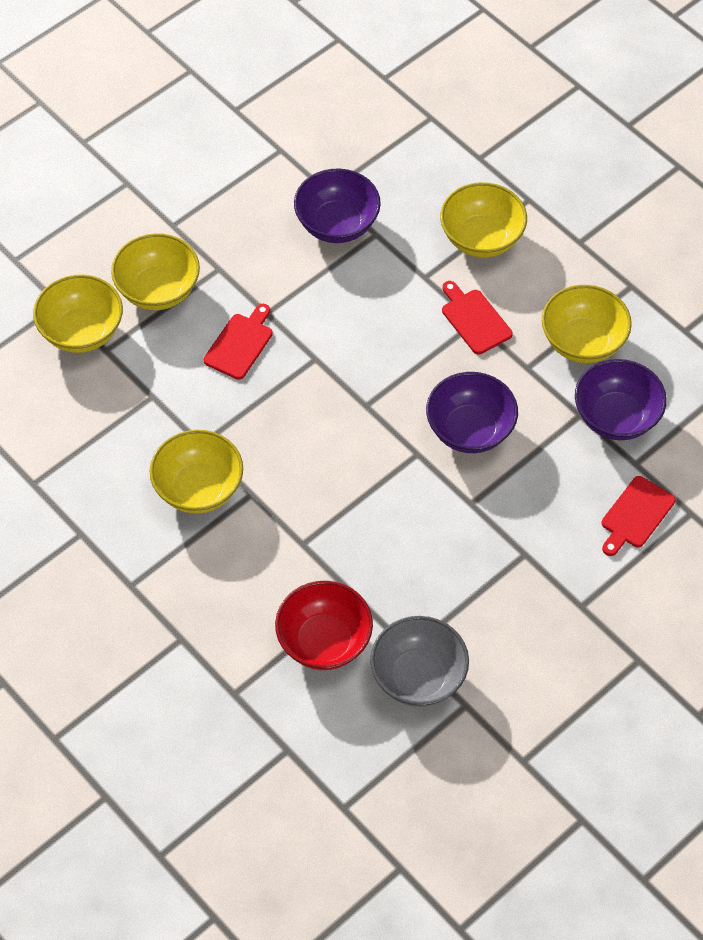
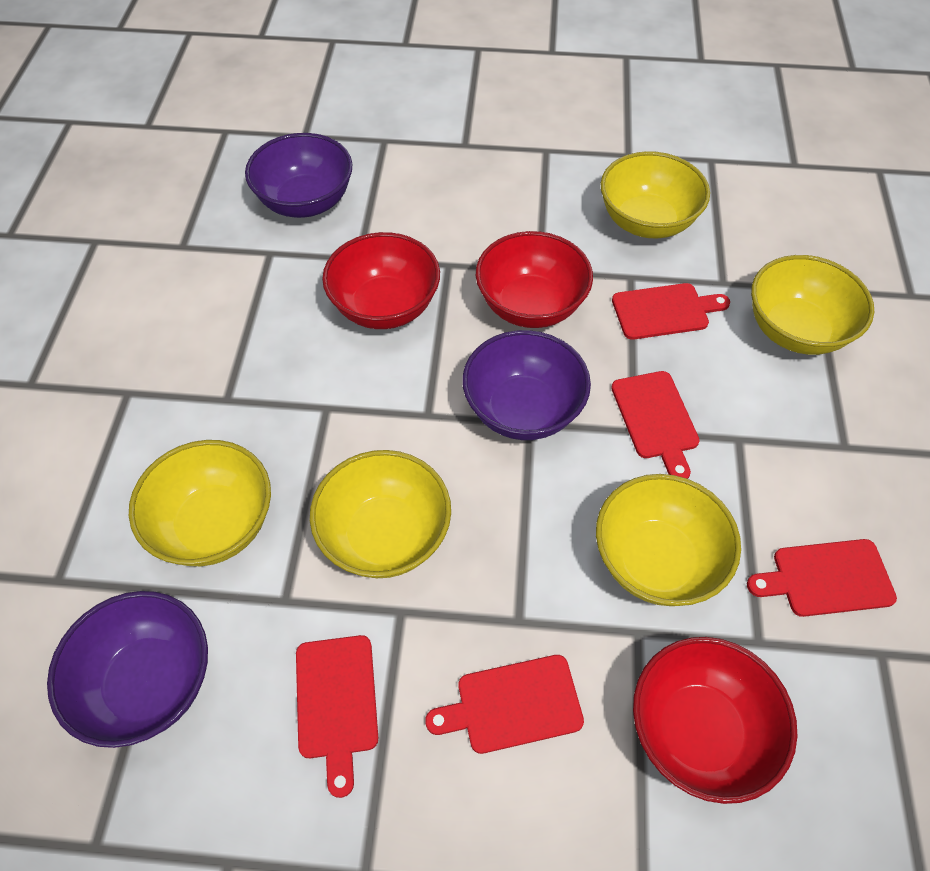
grey bowl: [370,616,469,707] = 1 -> none = 0
red bowl: [275,581,373,670] = 1 -> [322,232,440,329] [476,231,593,328] [633,637,798,804] = 3
red cutting board: [204,304,273,380] [442,281,513,355] [602,476,676,556] = 3 -> [296,635,378,798] [425,655,584,754] [611,371,700,479] [612,283,730,340] [747,539,897,617] = 5

